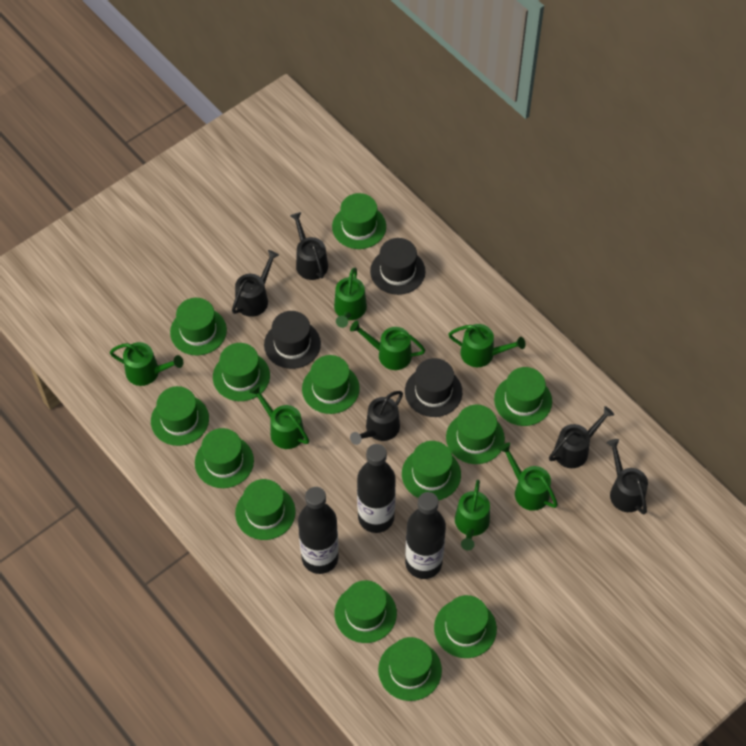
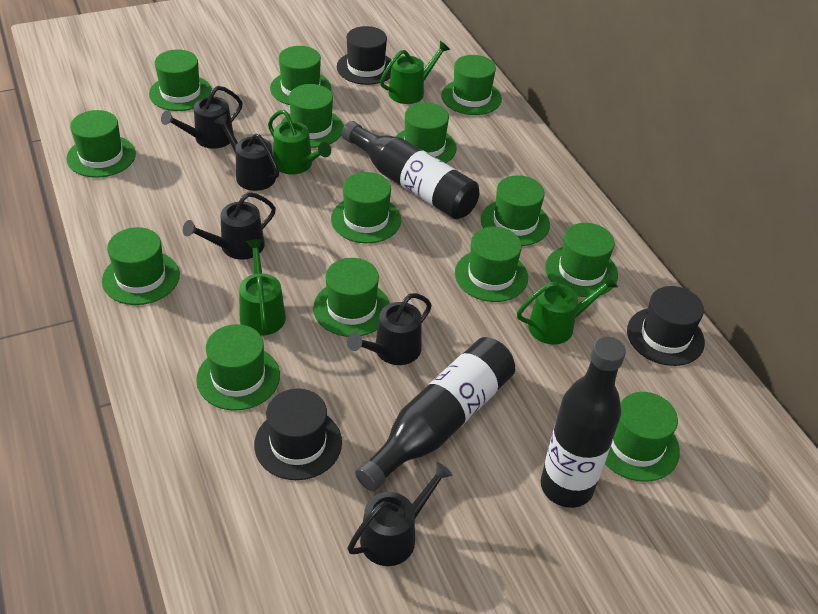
green hat: [151,386,209,446] [170,298,227,355] [195,428,254,488] [213,343,270,401] [235,479,295,540] [302,355,360,414] [332,193,386,249] [335,580,397,643] [378,637,442,701] [402,441,461,500] [434,595,497,658] [446,404,505,464] [494,367,552,426] = 13 -> [66,110,136,178] [102,227,180,305] [149,49,212,111] [196,324,280,411] [270,46,331,105] [281,84,344,148] [313,258,390,337] [331,172,401,243] [396,103,457,163] [441,55,502,115] [455,227,528,302] [481,175,550,246] [545,223,618,297] [605,392,680,482] = 14
green watering can: [110,342,183,386] [249,384,309,449] [334,267,367,328] [350,321,425,370] [448,324,525,367] [455,480,490,551] [499,443,558,511] = 7 -> [239,239,286,336] [268,110,331,175] [380,41,450,104] [517,274,618,345] = 4

